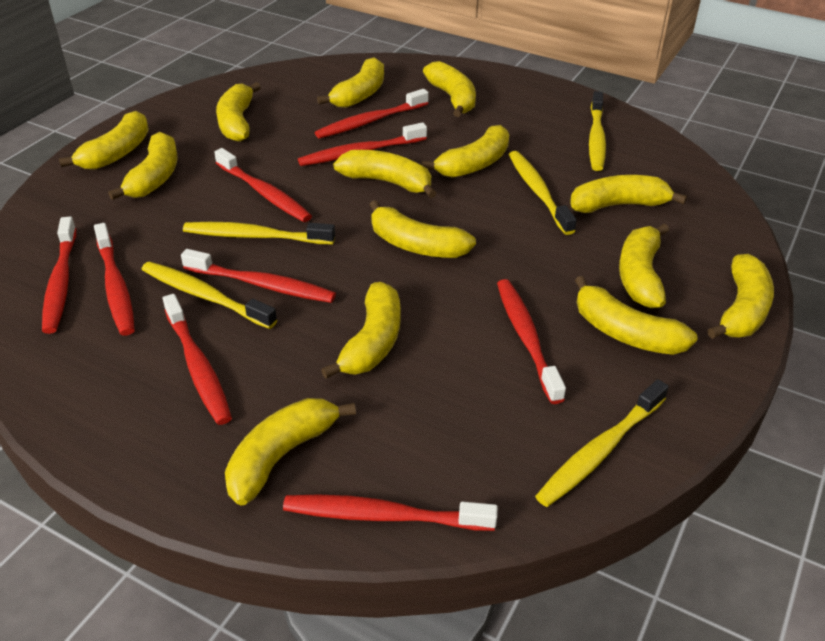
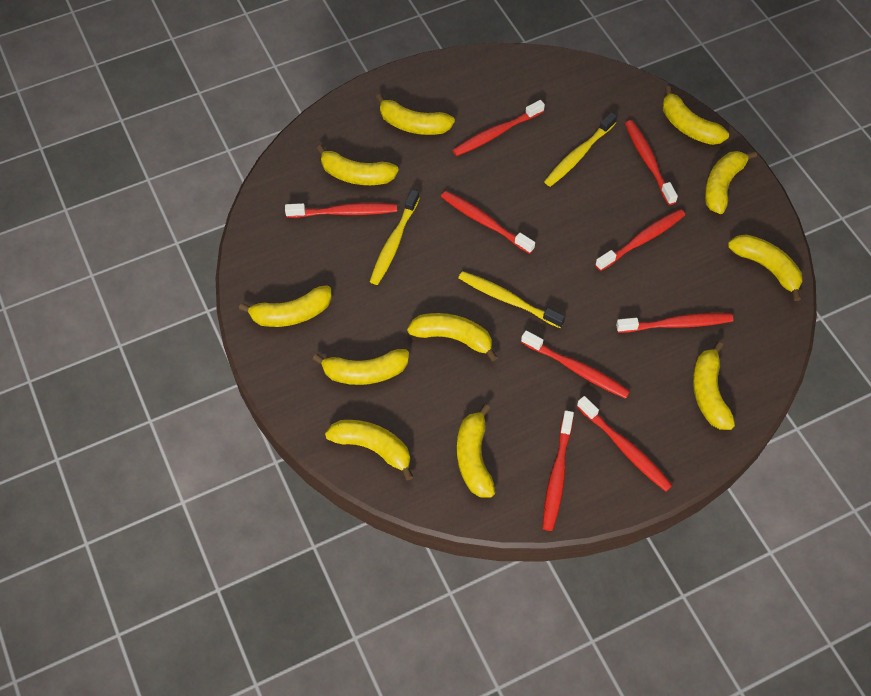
yellow banana: [59,111,149,170] [108,132,177,200] [216,82,261,142] [225,398,356,506] [317,57,384,108] [321,282,401,379] [333,150,437,198] [370,200,476,258] [422,125,509,178] [423,61,476,117] [570,175,687,213] [575,276,698,355] [619,224,669,308] [707,254,774,339] = 14 -> [239,285,332,327] [312,349,409,385] [316,145,399,185] [325,420,413,481] [376,94,455,135] [407,313,498,361] [457,404,495,498] [663,86,729,145] [693,342,735,430] [705,151,757,214] [728,234,802,301] = 11
yellow toothbrush: [141,262,277,329] [183,222,335,244] [509,151,577,235] [535,379,669,507] [589,91,606,171] = 5 -> [370,189,420,285] [458,271,565,328] [544,112,617,187] = 3

